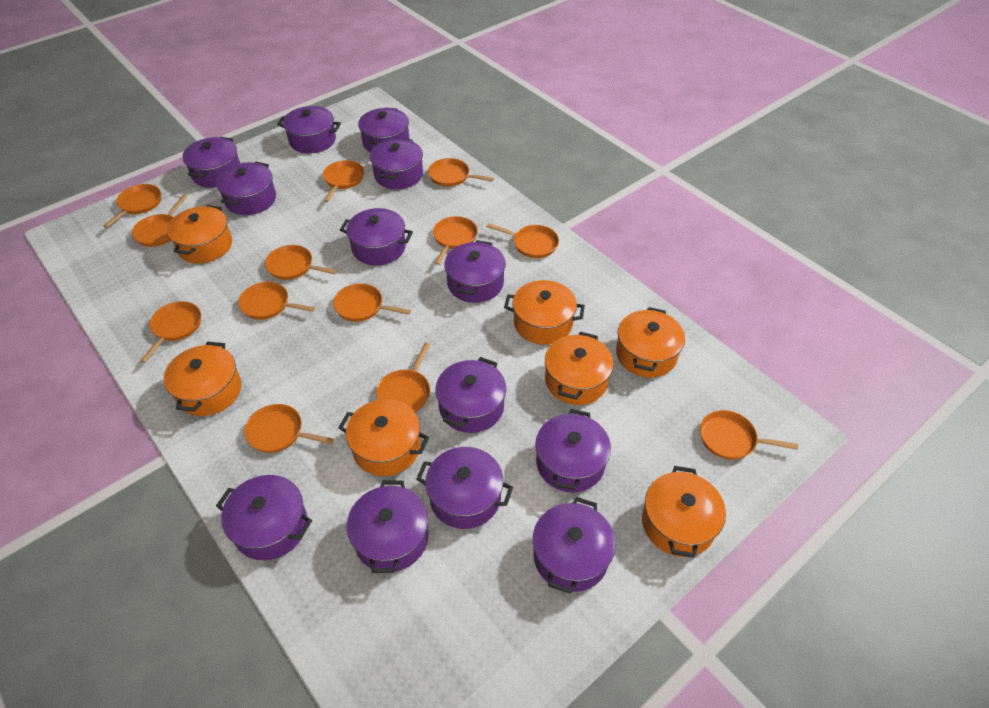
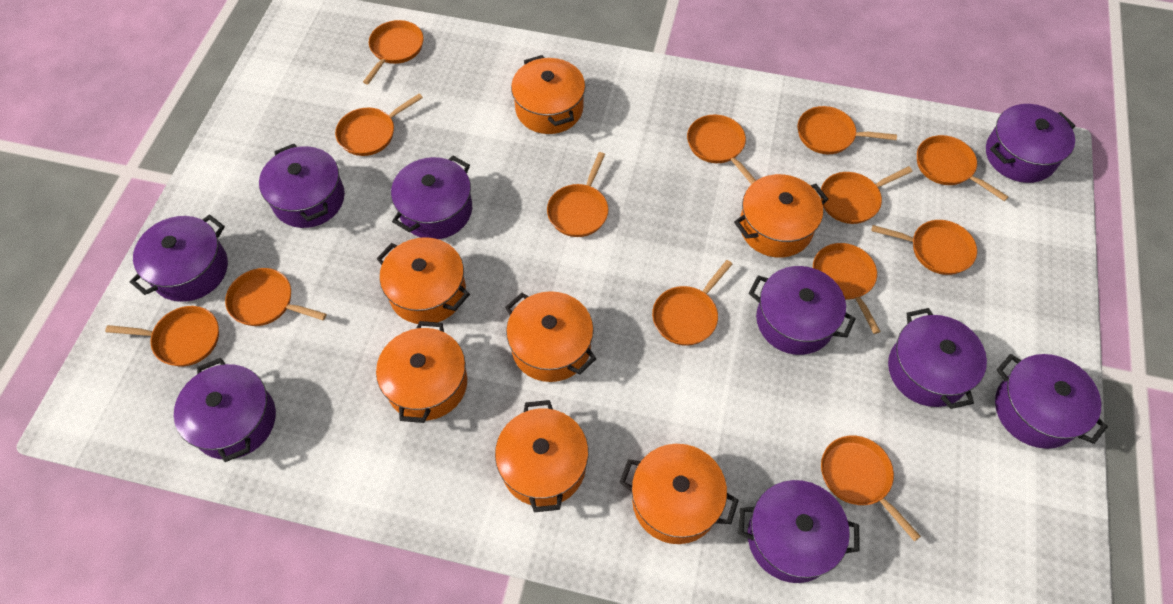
purple pot: [183,137,240,188] [216,162,276,215] [216,475,312,560] [277,106,341,154] [340,208,413,266] [347,480,428,573] [358,108,409,153] [370,138,423,189] [416,447,513,529] [435,357,506,433] [444,240,506,303] [533,497,616,594] [535,409,611,492] = 13 -> [130,215,228,302] [174,358,276,462] [259,144,345,228] [391,156,472,239] [738,480,859,583] [749,266,856,355] [888,308,987,409] [986,104,1075,183] [995,354,1108,449] = 9

